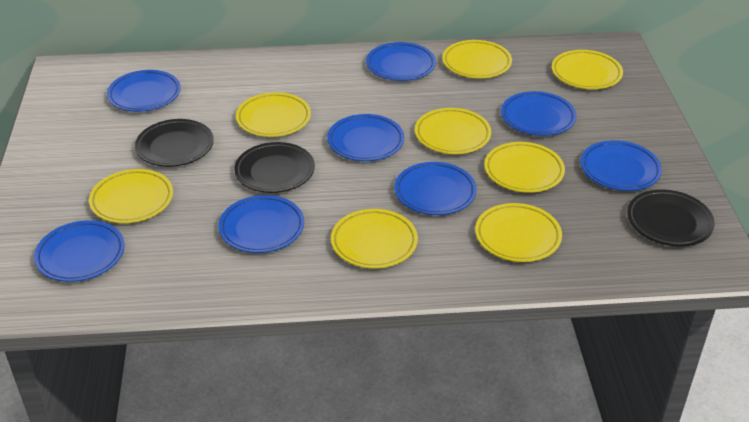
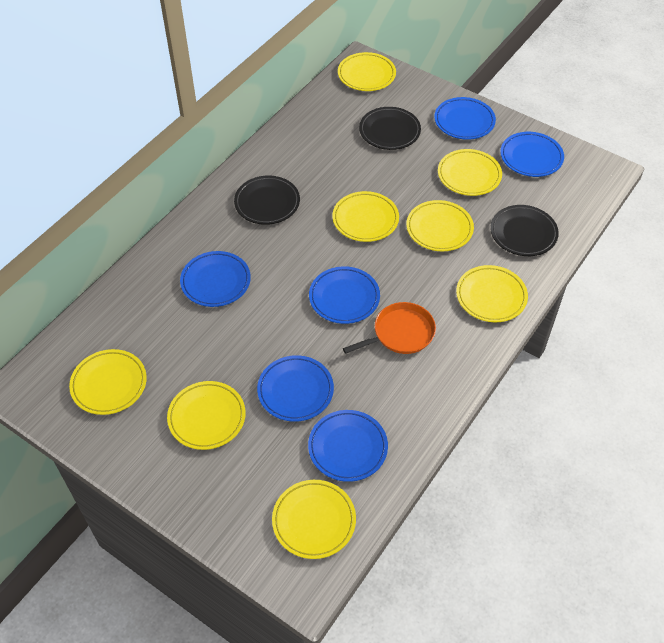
blue plate: [34,220,125,282] [107,70,181,112] [218,195,304,253] [327,114,404,161] [366,42,436,81] [395,162,477,215] [501,91,576,136] [581,140,662,191] = 8 -> [180,251,251,307] [257,355,334,422] [308,410,388,482] [309,266,380,324] [434,97,496,140] [500,132,564,177] = 6
orange pan: none = 0 -> [343,302,436,354] = 1

